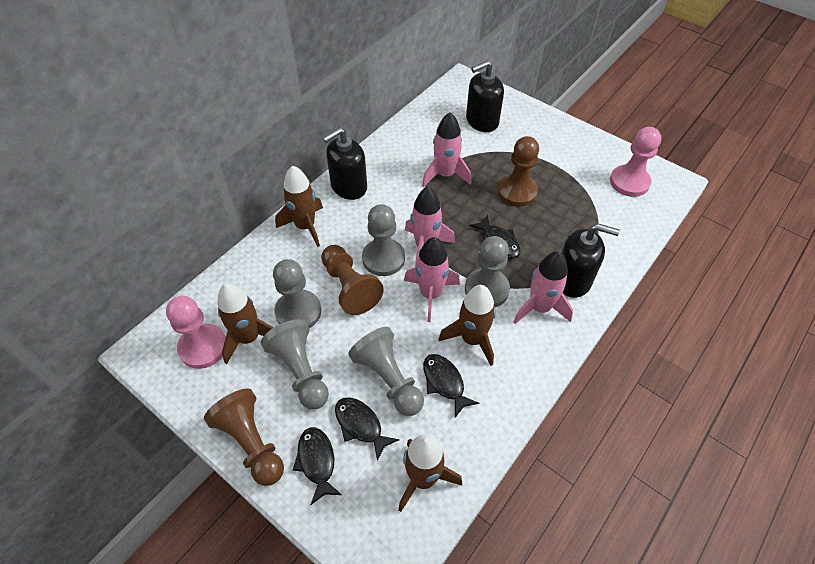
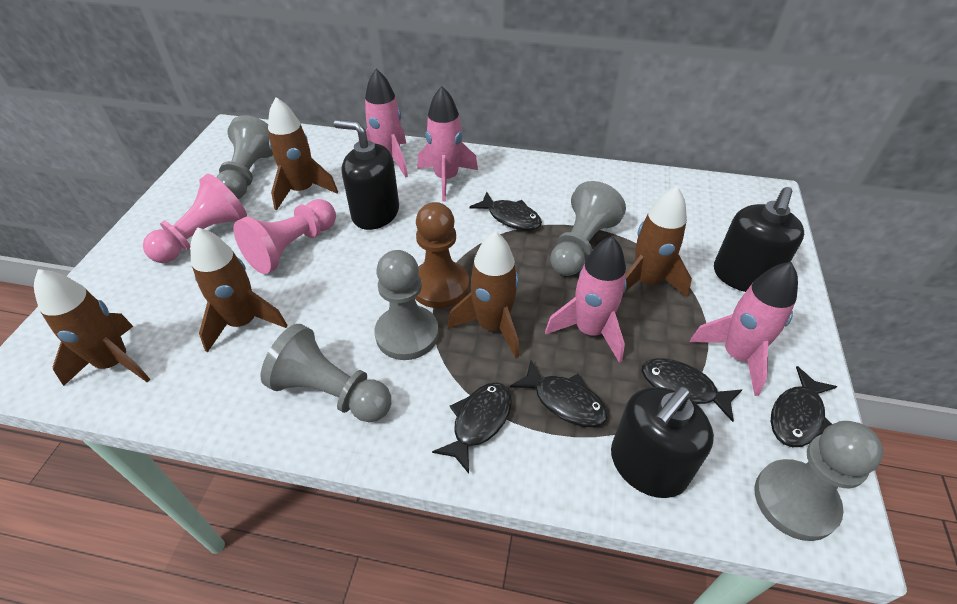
black fish: [293,427,342,505] [335,397,399,461] [423,354,479,418] [469,215,521,259] = 4 -> [432,383,512,474] [469,192,542,231] [510,360,608,427] [642,358,742,422] [771,366,837,447] = 5
brown pawn: [204,388,284,486] [321,245,384,315] [498,136,539,207] = 3 -> [415,202,469,308] = 1
brown rocket: [217,283,274,364] [275,165,323,247] [398,434,462,512] [438,285,496,366] = 4 -> [34,269,151,386] [190,227,287,353] [268,97,338,211] [448,231,519,358] [623,186,692,298] = 5

